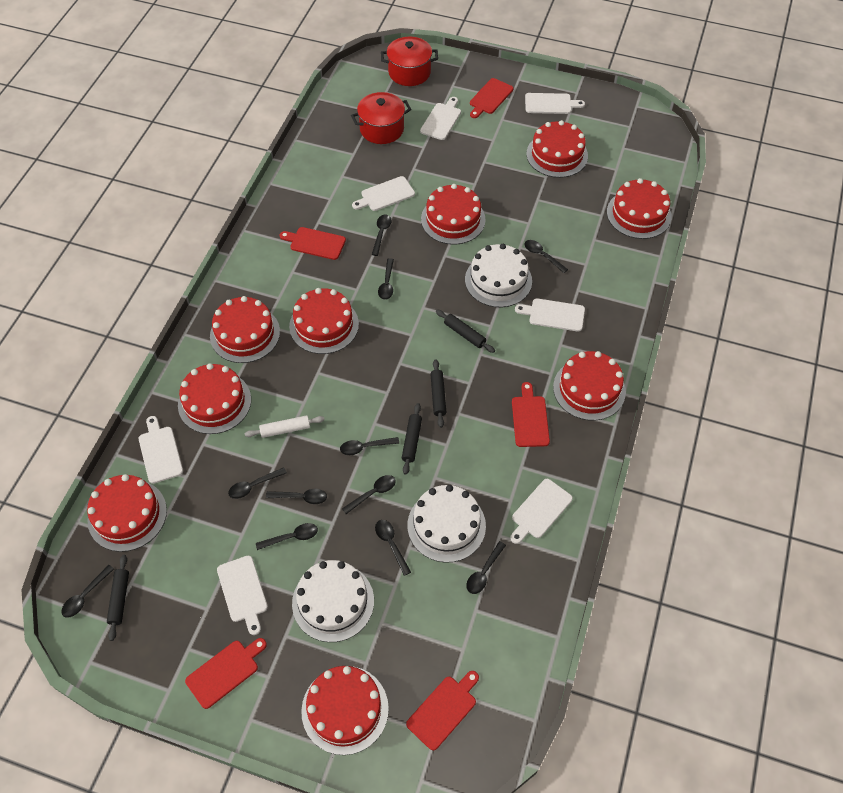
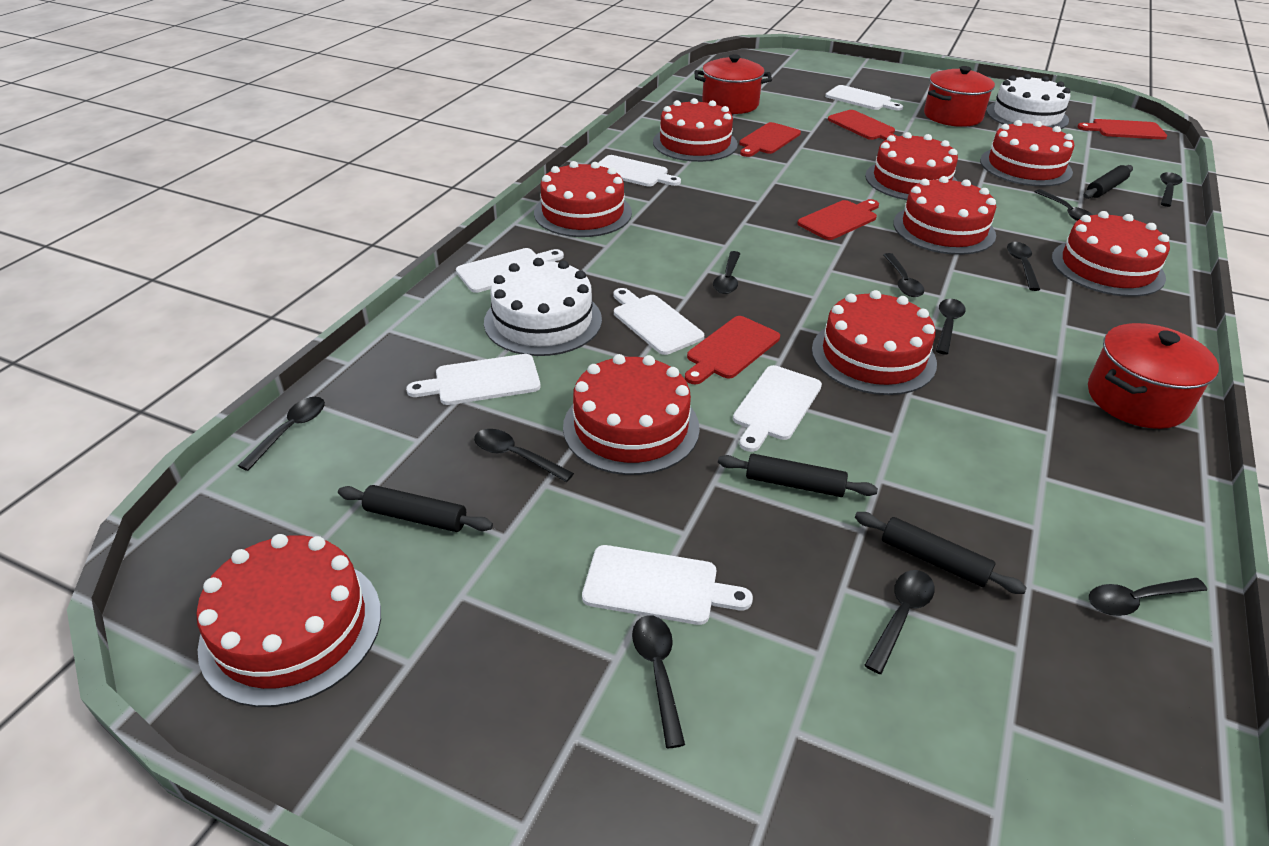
red pot: [351,92,411,144] [381,37,438,86] = 2 -> [694,54,772,114] [924,66,995,127] [1088,323,1219,429] = 3
white cake: [292,560,374,642] [407,485,486,563] [465,244,532,307] = 3 -> [484,258,602,356] [986,74,1070,129] = 2
white rolling pin: [245,415,325,438] = 1 -> none = 0

